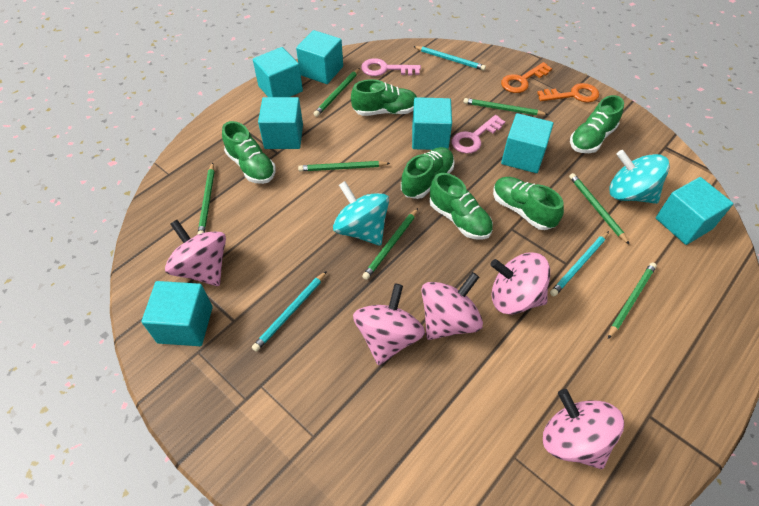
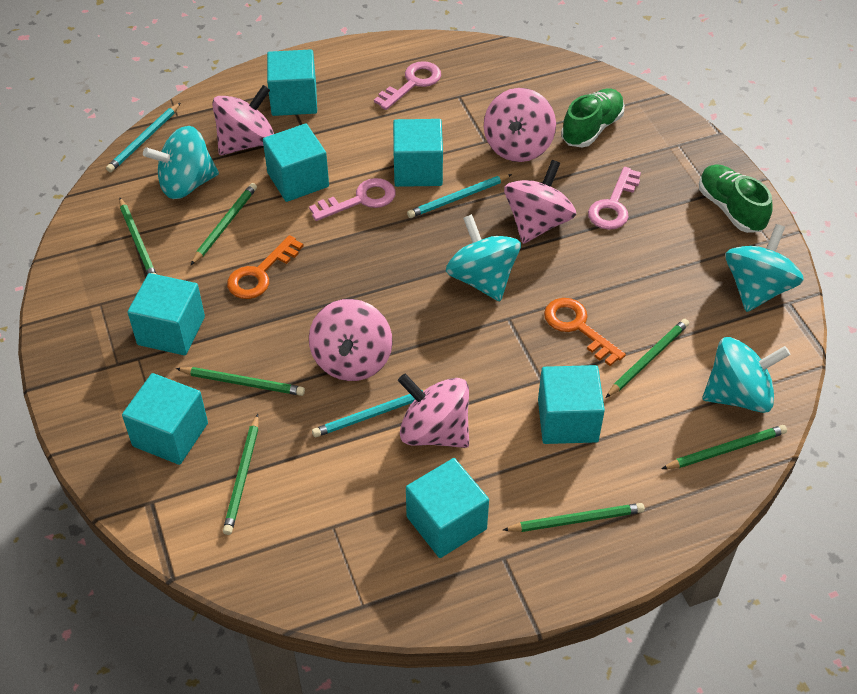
green shoe: [222,121,276,184] [351,79,417,116] [401,147,455,199] [430,173,493,240] [493,177,564,230] [570,95,624,153] = 6 -> [561,89,625,147] [699,164,773,233] = 2
pink key: [361,58,421,76] [452,115,505,153] = 2 -> [309,178,396,221] [374,61,441,110] [588,167,641,230] = 3
turquoise spinning top: [333,181,389,246] [610,150,670,204] = 2 -> [143,126,219,199] [446,214,521,301] [703,337,790,413] [726,224,804,312] = 4

